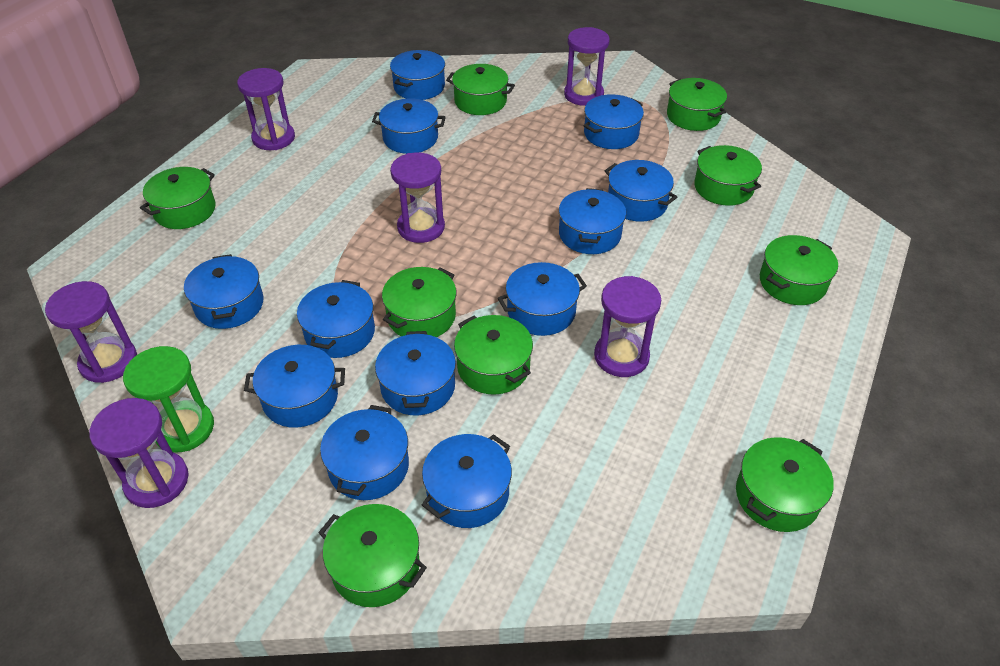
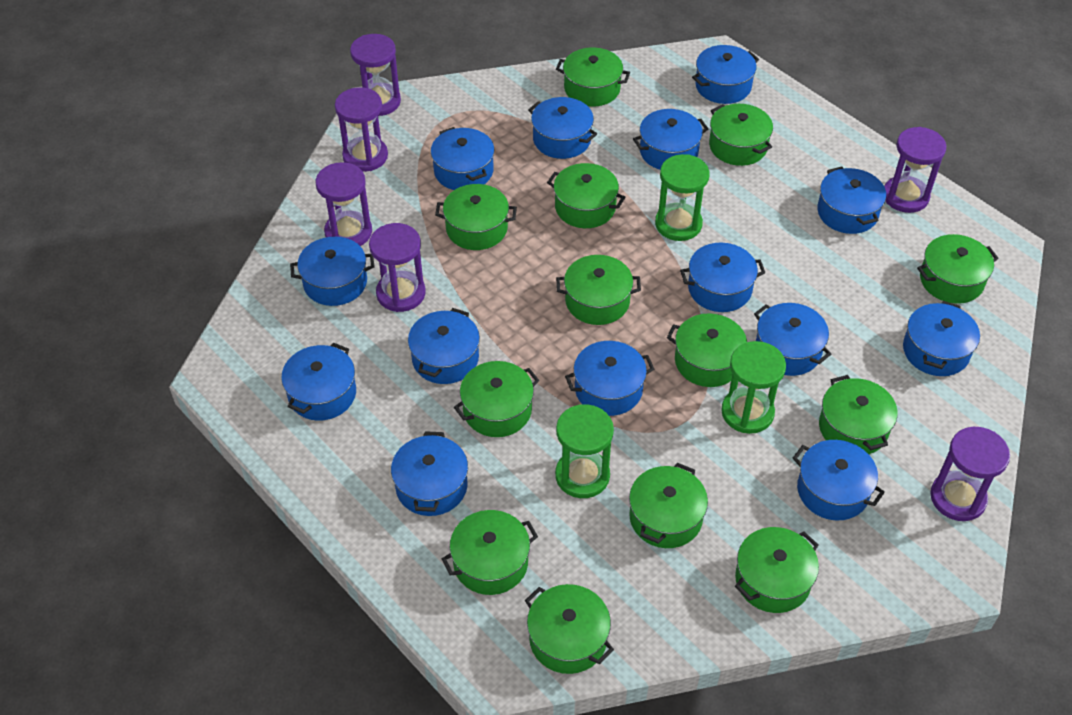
blue pot: [184,254,264,329] [244,345,345,428] [297,280,375,358] [320,405,409,500] [372,99,446,154] [375,331,456,416] [390,50,445,100] [422,434,512,528] [498,262,587,336] [559,188,626,254] [584,94,644,149] [605,160,677,222] = 12 -> [281,343,356,421] [290,237,375,306] [391,431,468,516] [408,308,480,384] [431,127,494,190] [528,97,597,159] [565,341,654,416] [633,109,708,170] [680,243,765,312] [692,45,759,104] [754,303,831,376] [793,440,885,520] [817,166,886,234] [903,301,980,376] = 14
green hourglass: [123,346,214,452] = 1 -> [555,404,614,498] [655,154,709,241] [721,341,786,434] = 3
green pot: [140,167,215,229] [318,504,427,607] [382,267,457,337] [446,64,515,115] [454,315,533,395] [667,78,727,131] [694,145,762,206] [736,437,834,532] [760,235,838,305] = 9 -> [435,184,517,250] [442,510,538,595] [454,361,539,437] [525,584,614,674] [547,163,626,228] [556,47,630,107] [556,255,641,325] [629,463,708,548] [667,313,747,387] [709,104,773,166] [735,527,819,613] [819,375,898,454] [917,234,999,304] = 13

